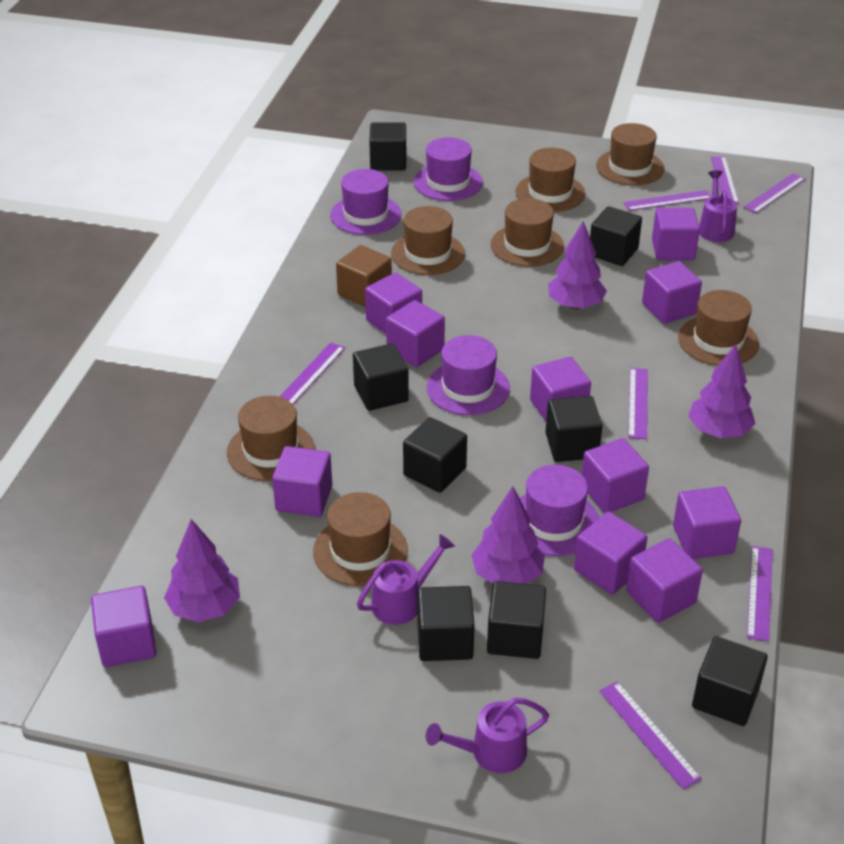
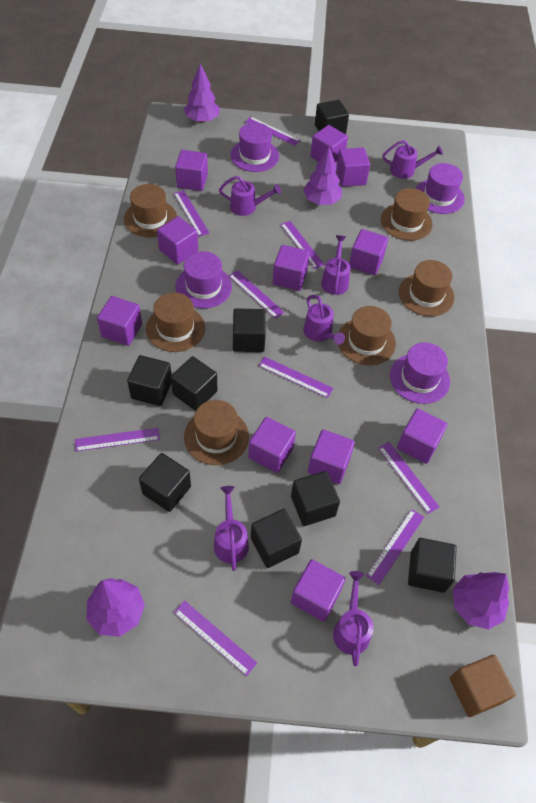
brown hat: [227,396,315,481] [313,492,408,586] [391,206,465,275] [491,198,564,267] [516,148,585,212] [596,123,665,186] [678,290,759,366] = 7 -> [124,184,177,237] [146,292,205,352] [184,400,249,465] [338,306,396,365] [381,188,433,241] [399,260,455,317] = 6
purple ruler: [279,342,345,404] [599,681,702,789] [623,190,711,211] [628,368,648,439] [711,156,739,204] [743,173,806,213] [747,546,773,642] = 7 -> [75,428,160,451] [174,190,209,237] [174,600,257,676] [229,270,285,319] [245,117,300,146] [258,357,333,398] [281,221,325,269] [366,509,424,585] [378,442,440,514] = 9
purple watering can: [357,534,455,625] [426,697,549,773] [699,170,737,242] = 3 -> [214,486,249,571] [219,176,281,216] [303,295,345,345] [321,235,350,295] [333,571,374,666] [382,140,443,179] = 6

